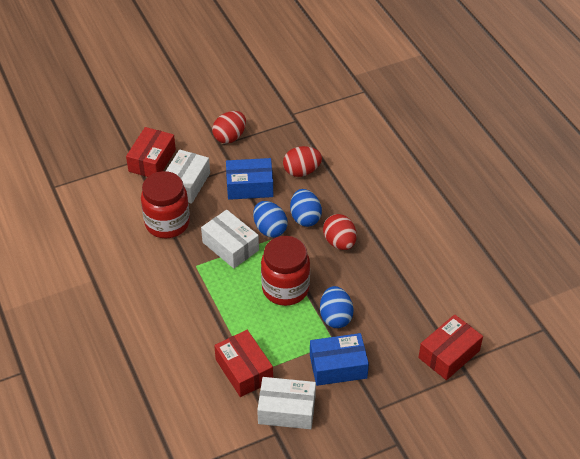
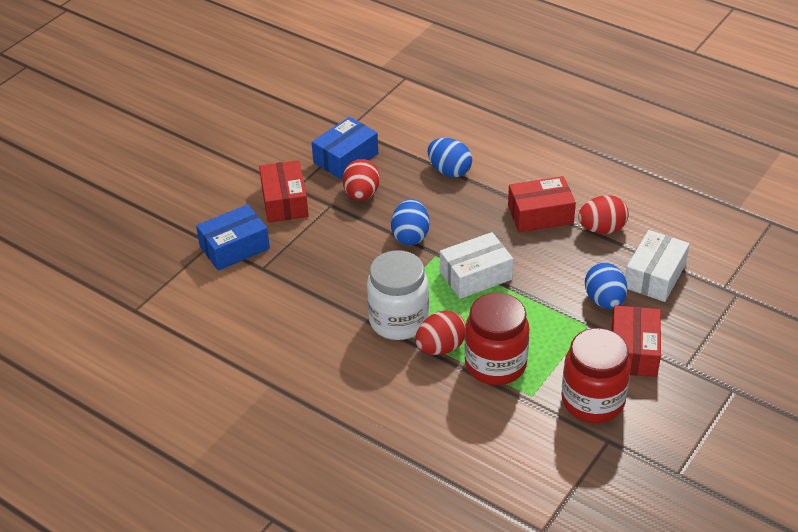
white box: [166,150,210,204] [201,210,259,268] [257,377,316,429] = 3 -> [440,232,513,299] [625,230,690,302] = 2
white jar: none = 0 -> [367,250,429,340] = 1

